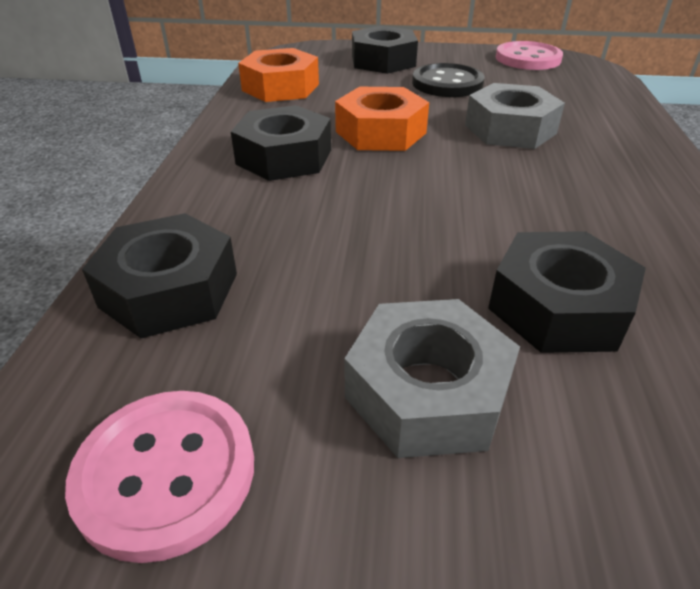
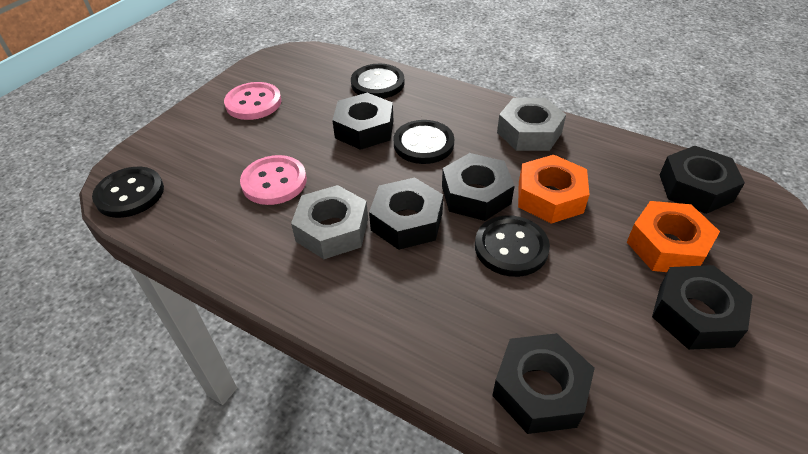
black button: [412,63,485,97] = 1 -> [92,167,164,218] [351,64,404,99] [393,120,454,164] [475,215,550,277] = 4
black nut: [82,213,237,338] [231,105,331,181] [352,26,418,74] [488,231,646,353] = 4 -> [332,93,394,150] [369,178,443,250] [442,153,515,221] [492,333,595,434] [652,265,753,350] [660,146,745,214] = 6

